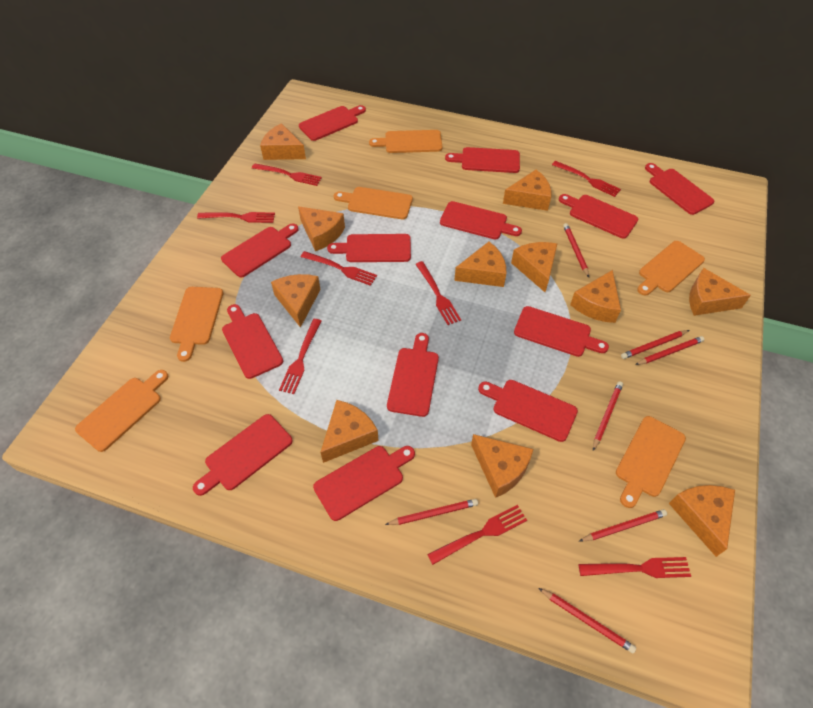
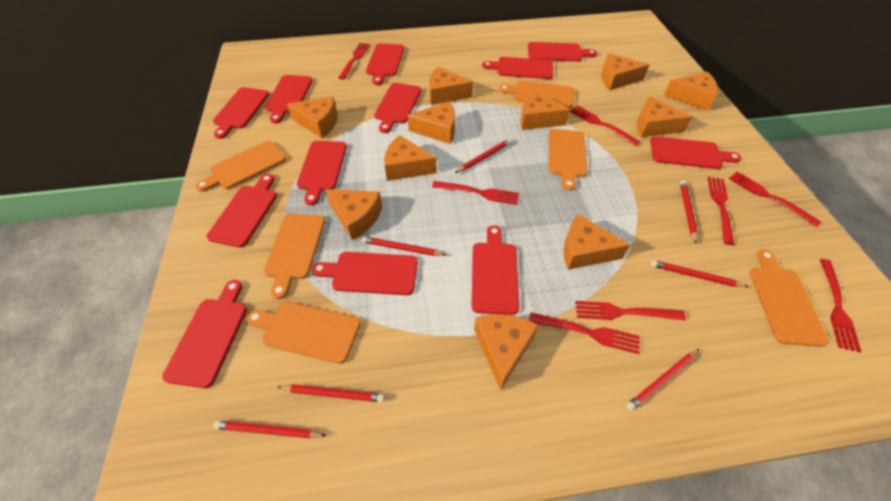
red cutting board: [193,414,293,496] [221,224,298,277] [222,304,283,379] [299,105,366,141] [313,446,415,521] [327,234,411,262] [387,333,439,417] [440,201,522,239] [445,147,520,173] [478,380,578,442] [514,306,609,357] [559,194,638,239] [645,163,714,215] = 13 -> [162,280,247,388] [207,174,277,248] [213,87,269,139] [265,75,313,123] [297,141,347,205] [312,252,418,295] [366,43,404,85] [374,83,421,133] [472,225,519,315] [482,57,553,79] [528,42,597,62] [650,136,741,169] = 12

